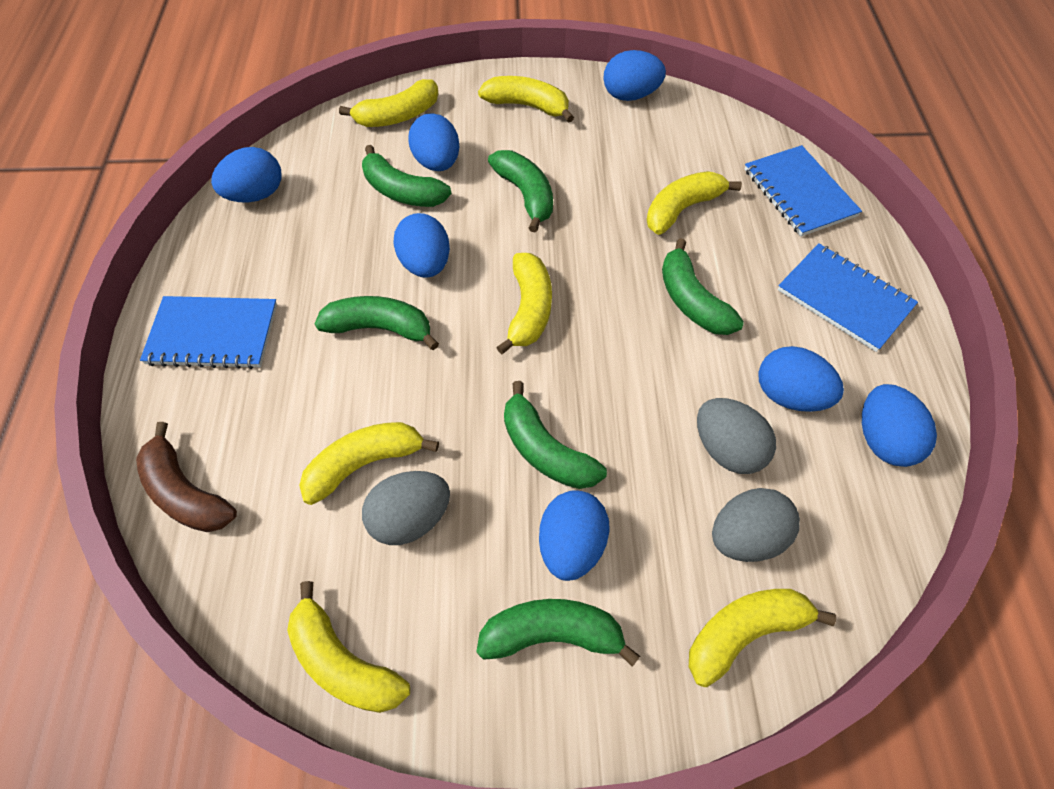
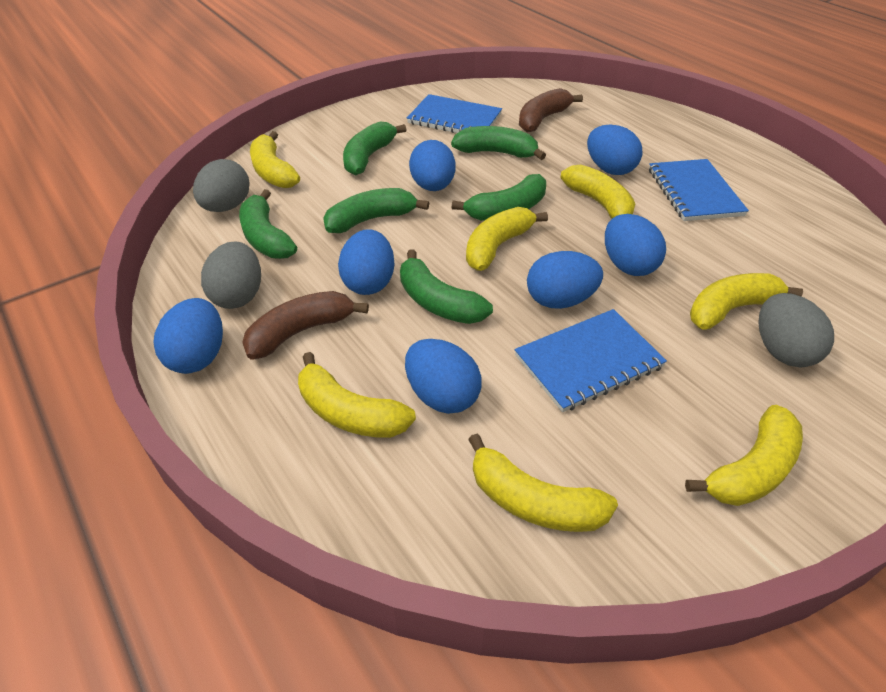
brown banana: [136,422,237,532] = 1 -> [242,291,369,360] [519,88,583,133] = 2

